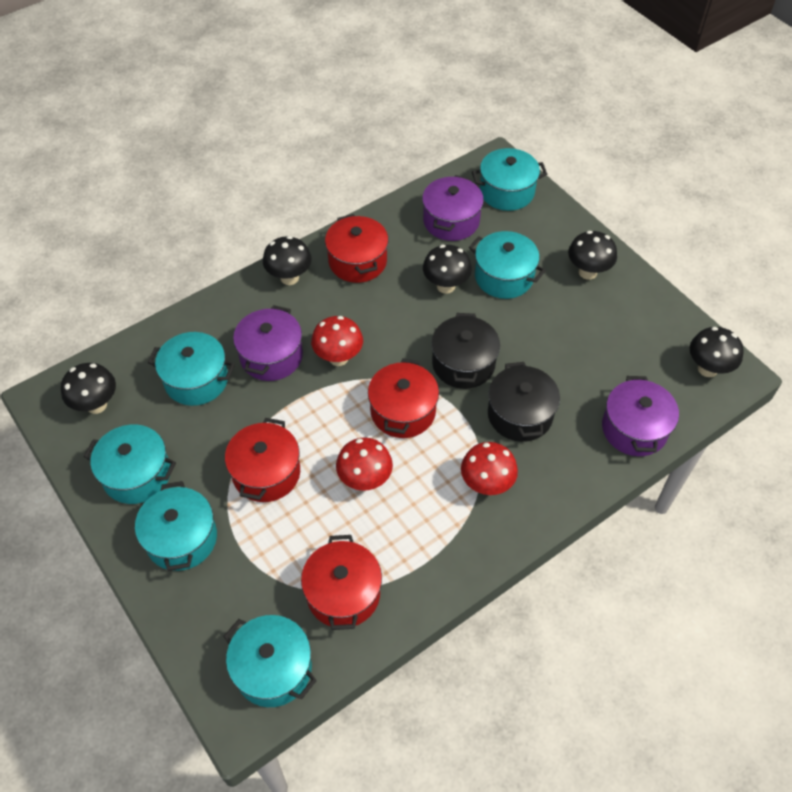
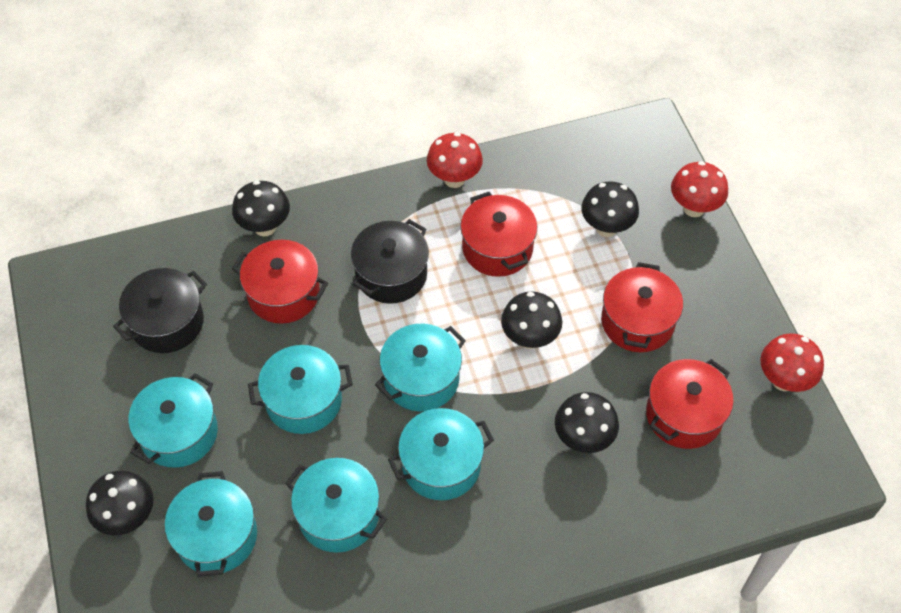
purple pot: [233,305,303,381] [422,175,484,241] [602,376,679,456] = 3 -> none = 0

